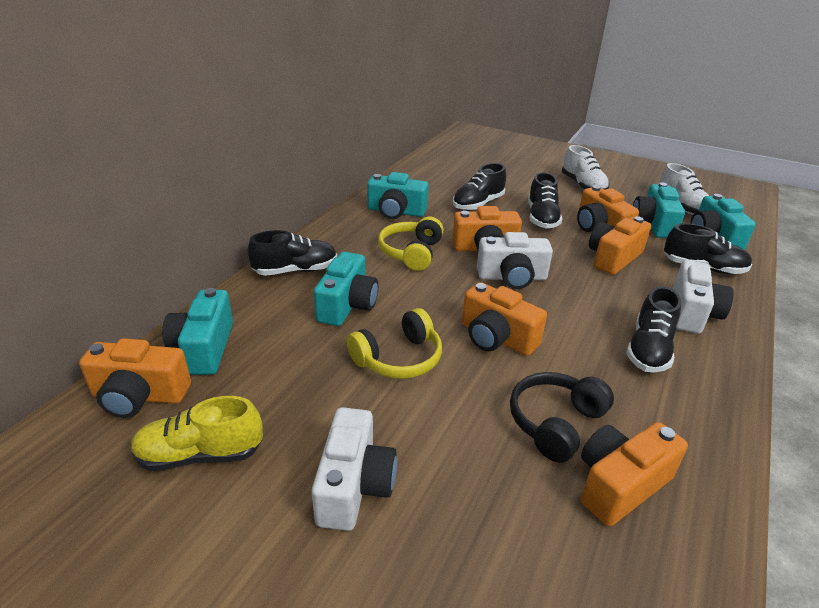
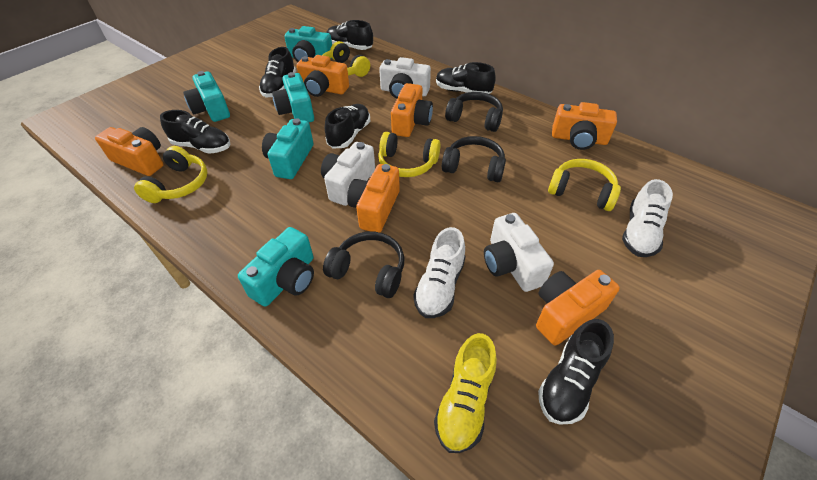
black headphones: [510,372,614,463] = 1 -> [323,232,404,298] [442,136,506,182] [445,92,503,132] = 3
black shoe: [247,230,337,276] [453,163,506,211] [528,172,562,229] [626,286,681,373] [664,223,752,274] = 5 -> [160,110,230,154] [259,47,296,97] [325,104,370,149] [326,20,373,50] [436,62,496,94] [538,319,614,425] = 6
yellow headphones: [347,308,442,379] [378,217,444,271] = 2 -> [134,146,208,203] [322,41,370,77] [378,132,440,177] [548,159,621,211] = 4

